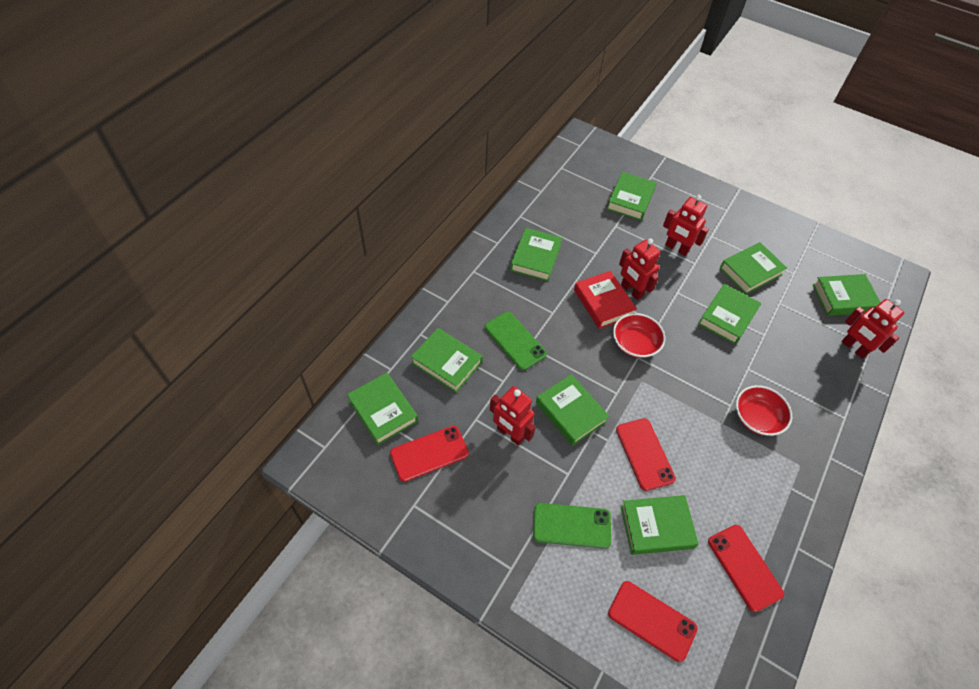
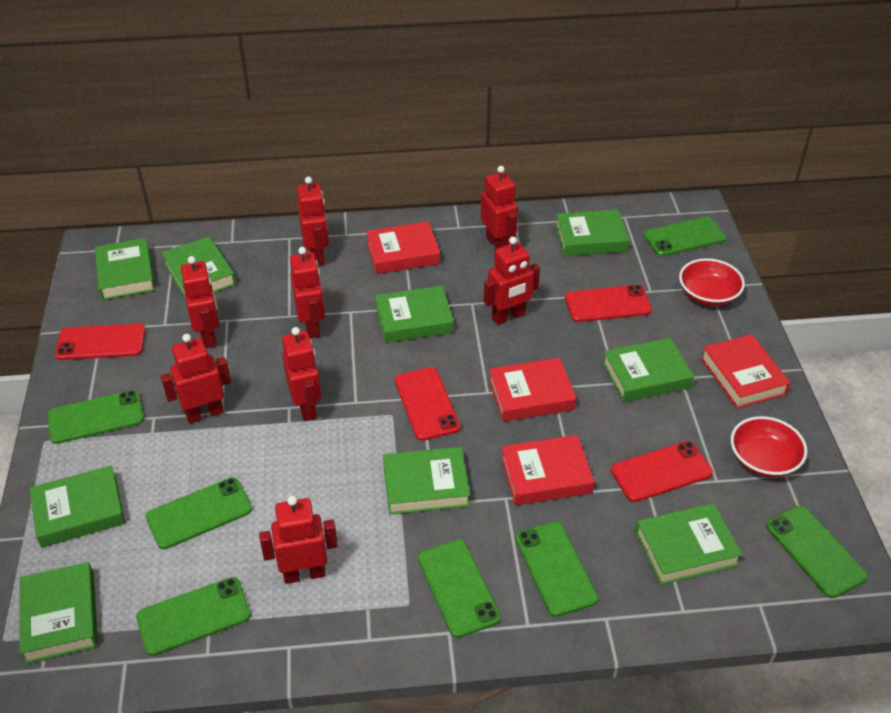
green phone: [485,312,547,370] [533,503,611,549] = 2 -> [48,390,144,444] [136,577,251,656] [146,477,252,549] [418,540,501,638] [515,521,598,617] [643,217,726,256] [766,505,868,598] = 7
red book: [574,271,637,329] = 1 -> [366,221,440,274] [489,358,576,422] [501,435,595,505] [701,334,791,409] = 4
red robot: [490,386,536,446] [619,238,660,300] [663,195,709,256] [841,299,904,359] = 4 -> [161,334,231,424] [181,256,220,348] [259,496,338,584] [282,327,321,421] [290,247,325,338] [297,177,329,265] [481,166,518,250] [484,237,540,325] = 8

